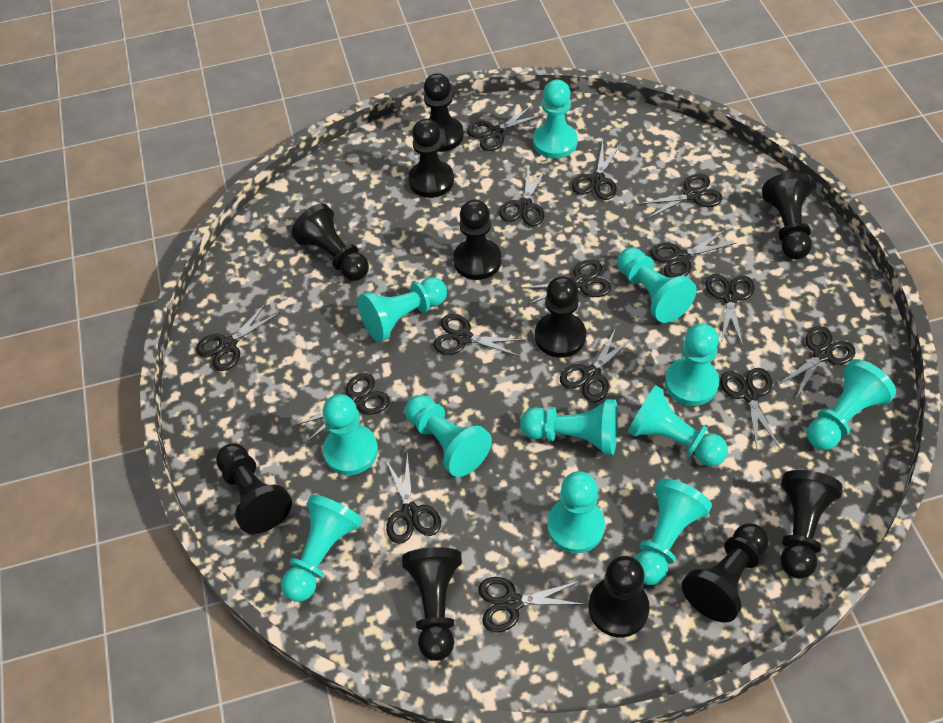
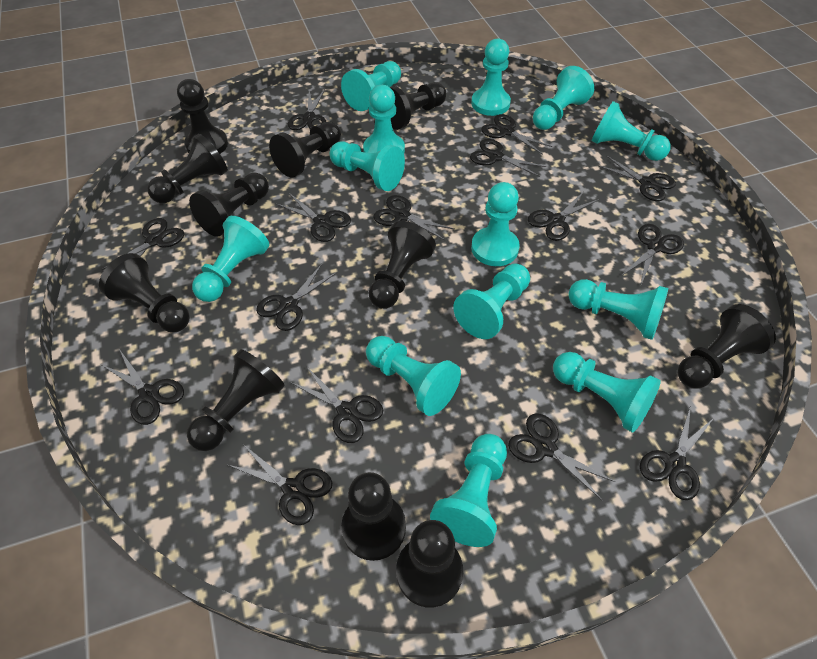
turquoise pawn: [281,494,362,602] [323,394,378,475] [358,277,447,342] [405,395,492,477] [520,399,618,455] [533,80,578,159] [547,471,605,553] [617,247,697,323] [627,385,728,466] [635,479,712,585] [665,324,719,406] [807,359,896,450] = 12 -> [192,216,269,302] [330,141,405,191] [341,61,401,111] [363,85,405,153] [366,336,461,416] [430,434,507,547] [453,264,530,339] [471,38,511,116] [471,182,520,266] [533,66,594,130] [553,352,661,433] [568,279,668,340] [591,101,671,161] = 13

